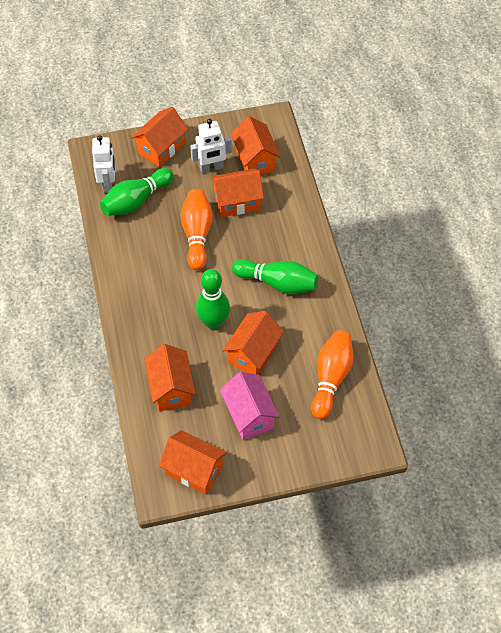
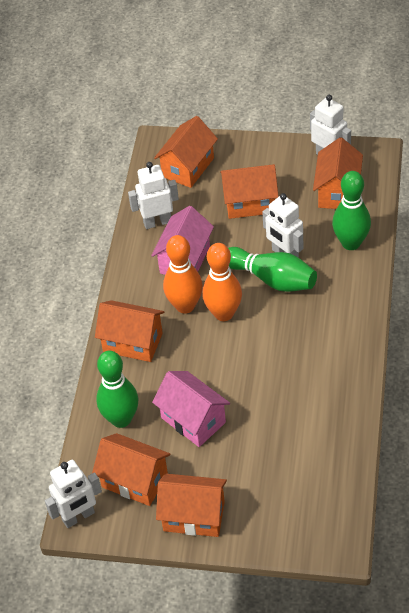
pink house: [220,372,280,440] = 1 -> [151,206,214,275] [152,371,230,447] = 2
white robot: [92,135,115,193] [190,119,232,173] = 2 -> [45,460,102,528] [128,162,179,229] [262,193,304,258] [310,95,351,155] = 4

